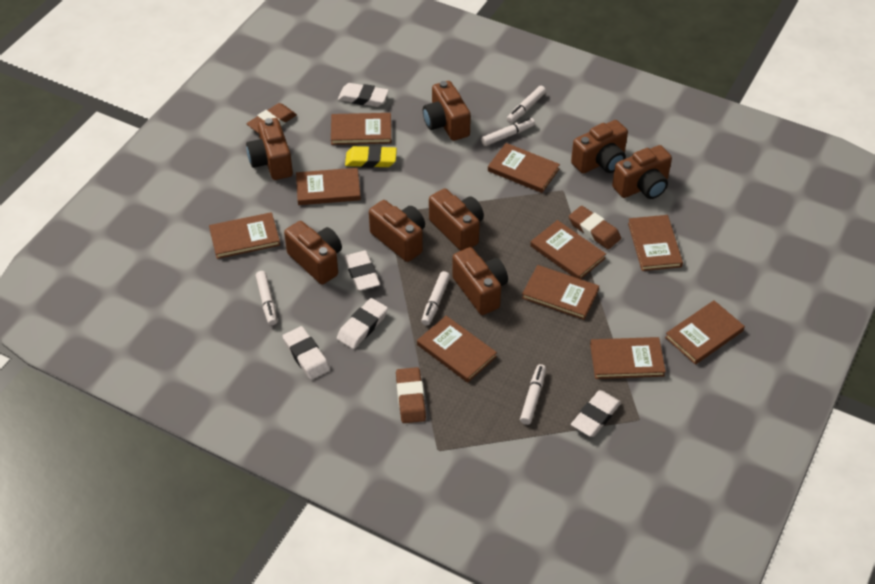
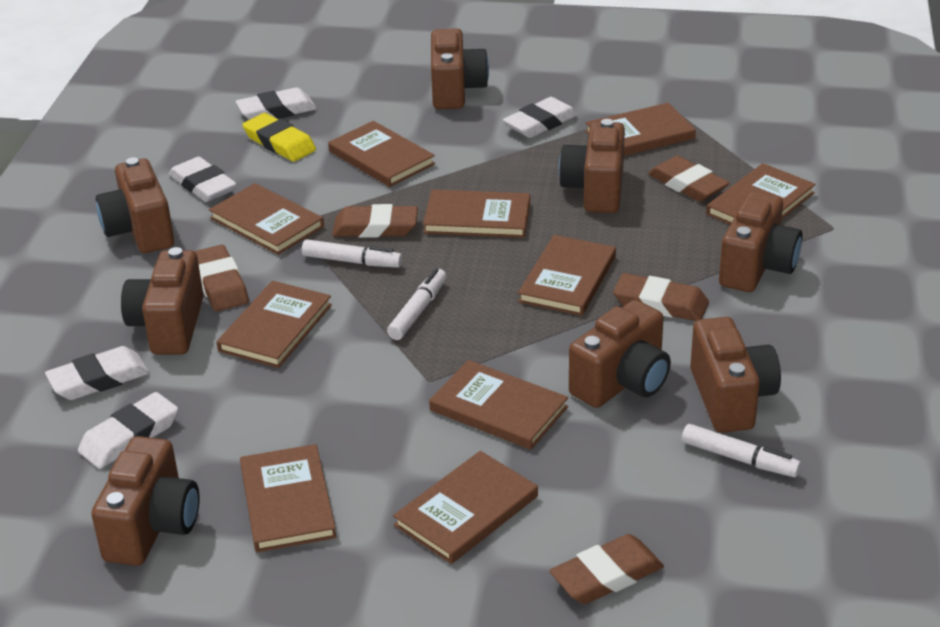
brown eraser: [246,103,297,134] [396,367,426,423] [569,206,621,249] = 3 -> [195,245,249,311] [332,204,418,238] [550,534,664,604] [613,273,709,321] [648,156,730,202] = 5
white marker: [256,271,277,325] [421,271,450,325] [481,118,535,146] [507,86,546,123] [520,364,546,425] = 5 -> [302,239,402,268] [387,268,447,340] [682,424,801,477] = 3

